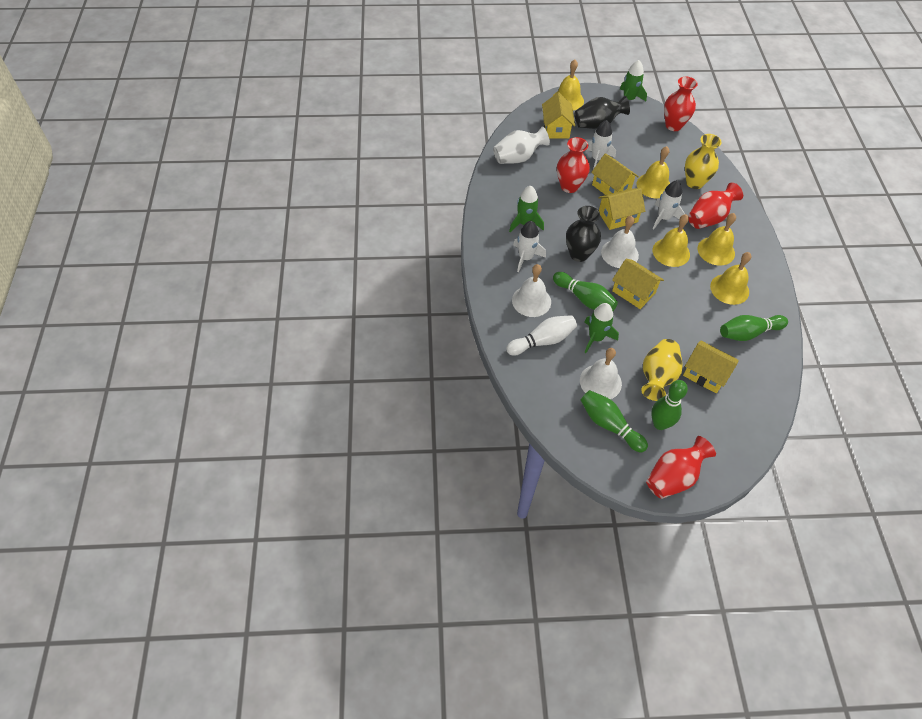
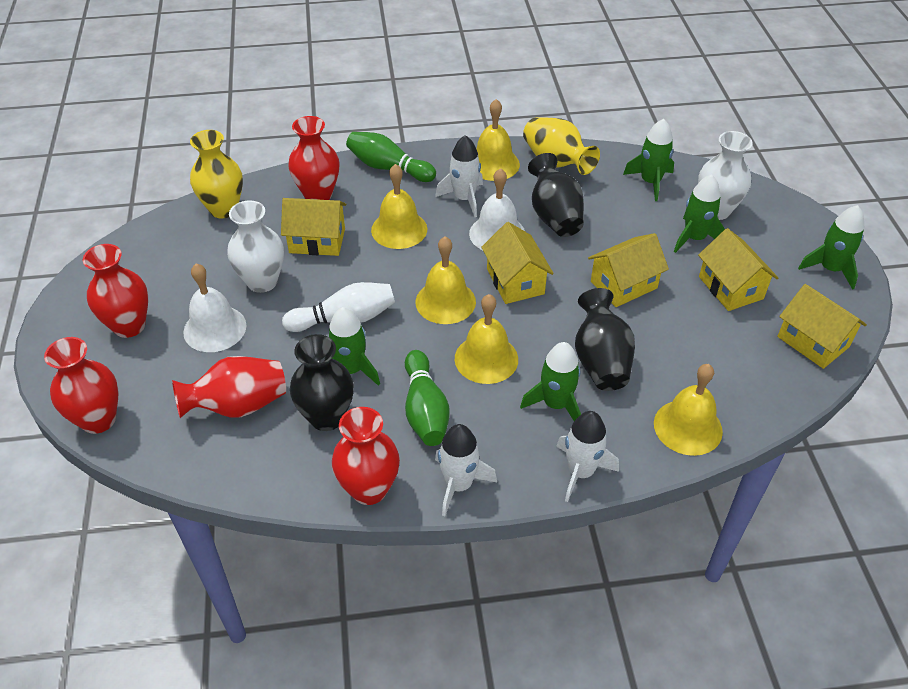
black vase: [566,206,601,262] [575,96,630,129] = 2 -> [290,334,354,431] [528,153,584,237] [575,288,635,391] = 3
green bowling pin: [553,272,618,311] [581,390,648,453] [651,380,688,430] [720,315,788,341] = 4 -> [346,132,436,182] [405,350,450,446] = 2
green rocket: [509,186,544,232] [584,303,619,353] [620,60,647,101] = 3 -> [329,307,380,386] [520,342,581,421] [623,119,674,201] [674,174,725,253] [798,205,864,290] = 5
red vase: [557,137,590,193] [646,436,716,499] [664,77,698,131] [688,182,743,229] = 4 -> [44,337,119,434] [83,244,148,338] [172,356,286,418] [288,116,339,200] [332,407,400,505] = 5
white bell: [512,264,551,317] [580,348,622,399] [601,216,639,268] = 3 -> [183,264,246,352] [469,168,525,250] = 2
white vase: [493,127,550,164] = 1 -> [227,200,284,293] [698,131,753,220] = 2

